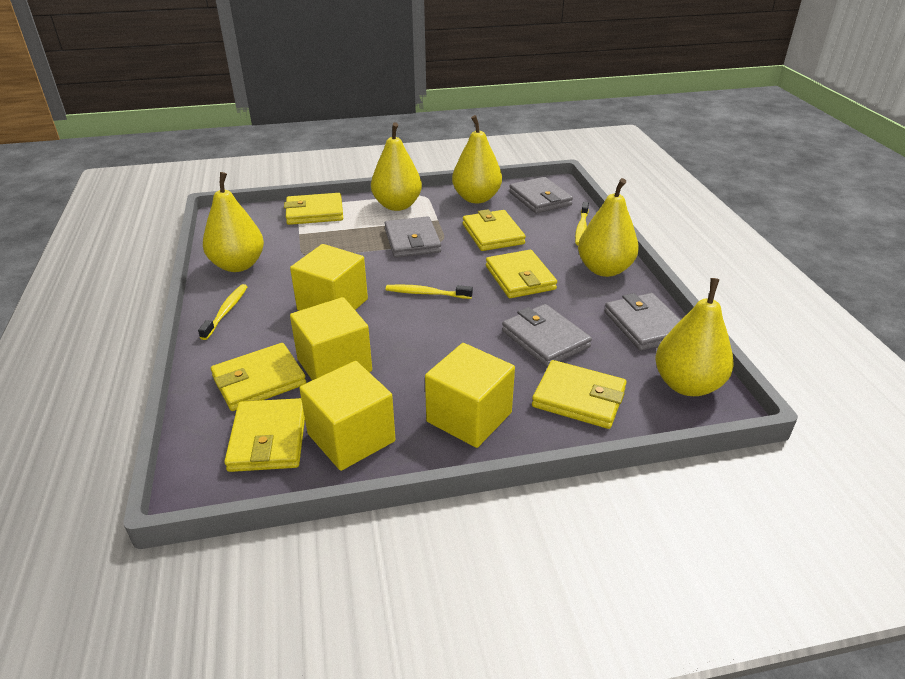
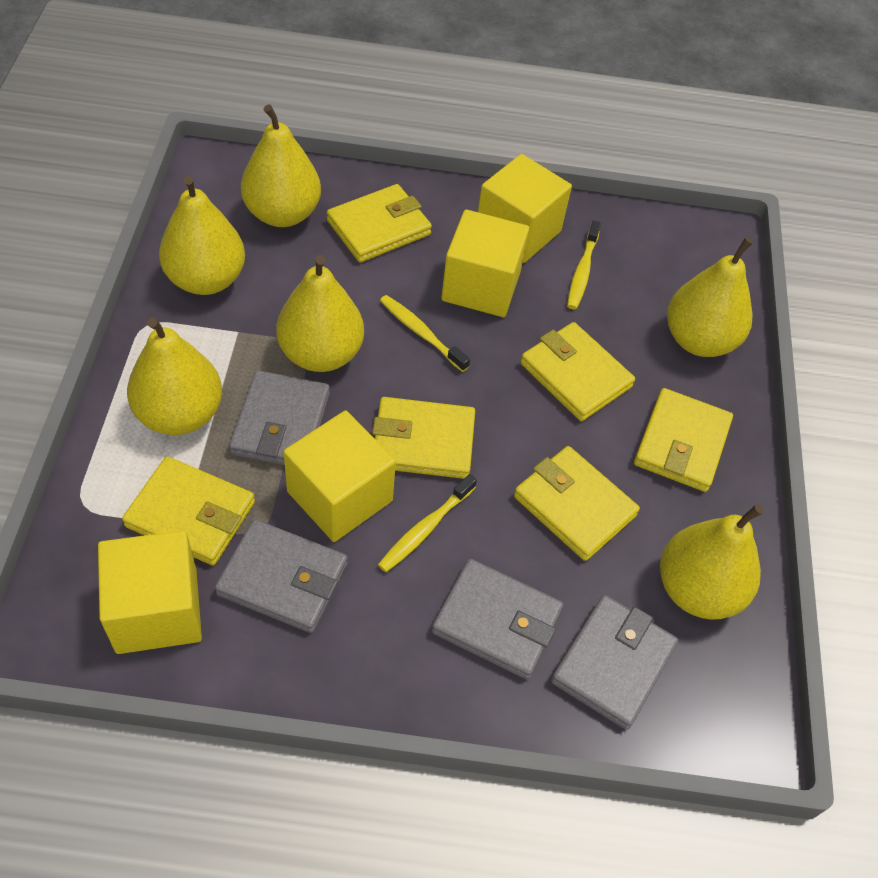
yellow pear: [203,172,264,272] [371,122,422,211] [452,115,502,203] [578,178,639,277] [656,278,734,396] = 5 -> [127,317,222,435] [159,176,245,295] [241,105,321,227] [276,255,364,372] [660,504,764,620] [667,237,753,357] = 6

